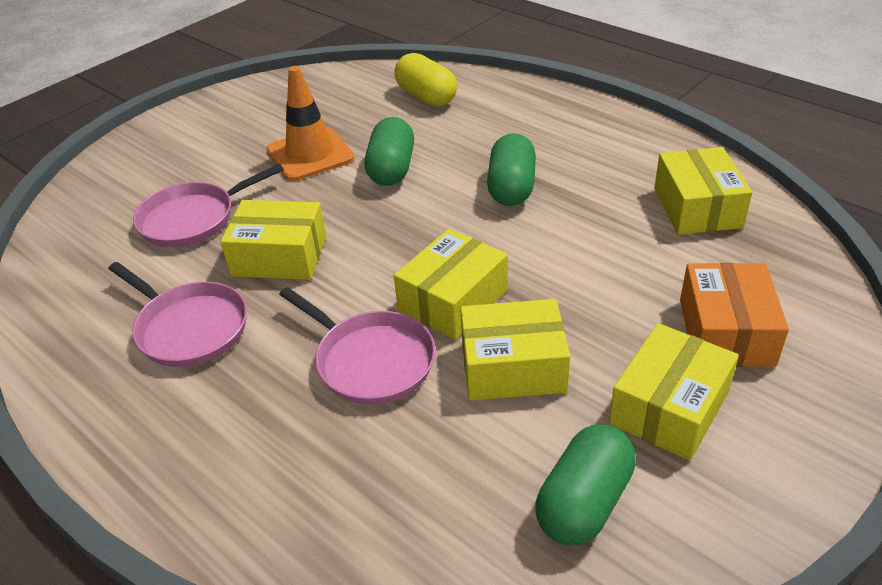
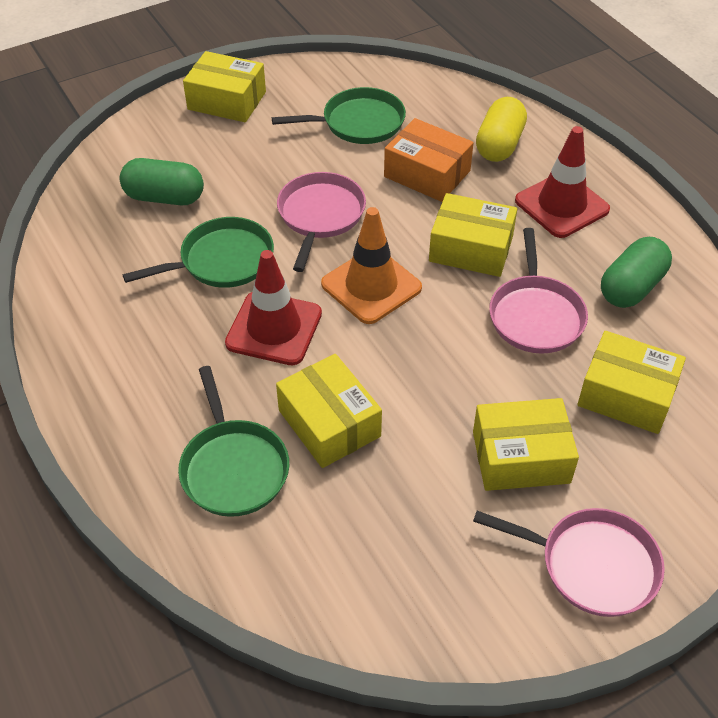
green capsule: [365,117,414,186] [487,133,536,206] [535,424,636,546] = 3 -> [120,158,204,205] [601,237,672,308] = 2
green pan: none = 0 -> [123,217,274,288] [178,366,289,517] [272,87,406,144] = 3
red traffic cone: none = 0 -> [225,250,322,365] [515,126,610,238] = 2

